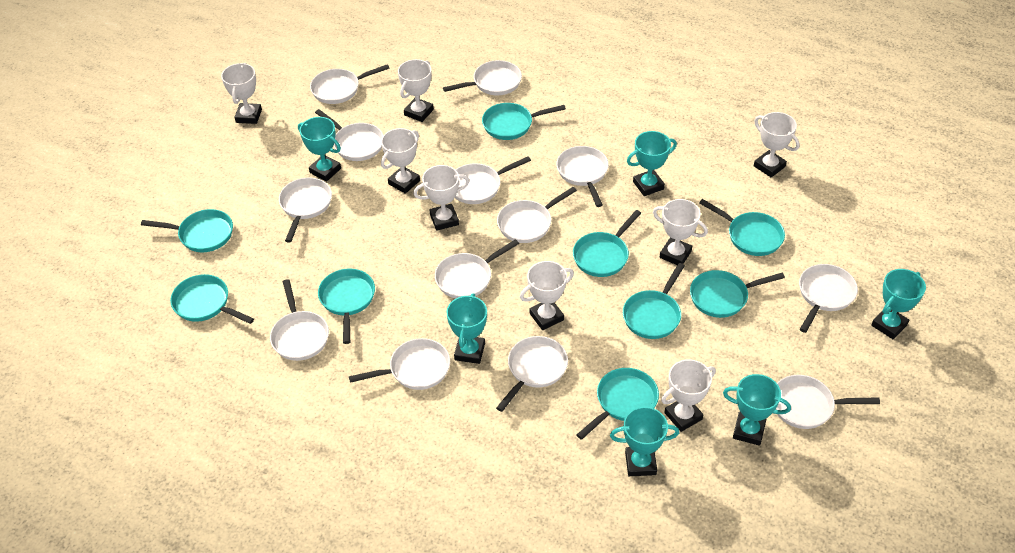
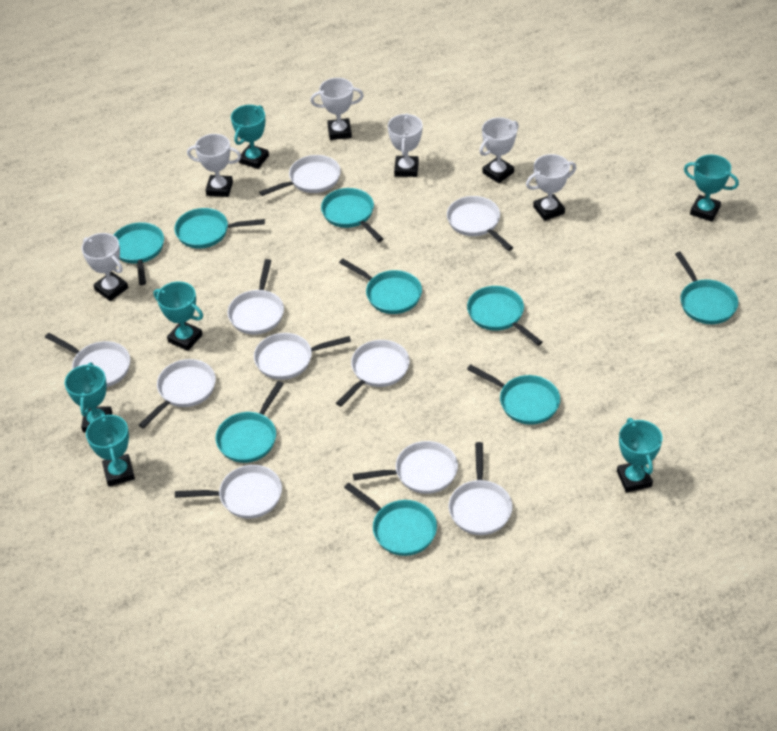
white pan: [270,279,329,361] [279,178,332,243] [310,64,390,104] [315,109,383,161] [349,338,450,390] [435,239,519,298] [443,60,522,95] [455,156,531,204] [496,336,568,412] [497,187,577,243] [556,146,609,207] [775,375,880,429] [799,264,858,333] = 13 -> [45,333,130,387] [139,359,216,429] [175,465,282,519] [228,259,284,334] [254,333,351,380] [259,155,341,196] [336,340,410,407] [353,441,458,494] [447,196,513,251] [448,442,513,535] = 10
white trophy: [221,63,262,124] [381,128,420,194] [398,59,434,122] [413,165,469,231] [520,261,574,330] [653,199,708,265] [661,359,716,432] [754,112,800,178] = 8 -> [81,233,128,301] [187,134,241,197] [310,78,364,140] [388,113,423,177] [480,117,519,183] [526,154,576,221] = 6

